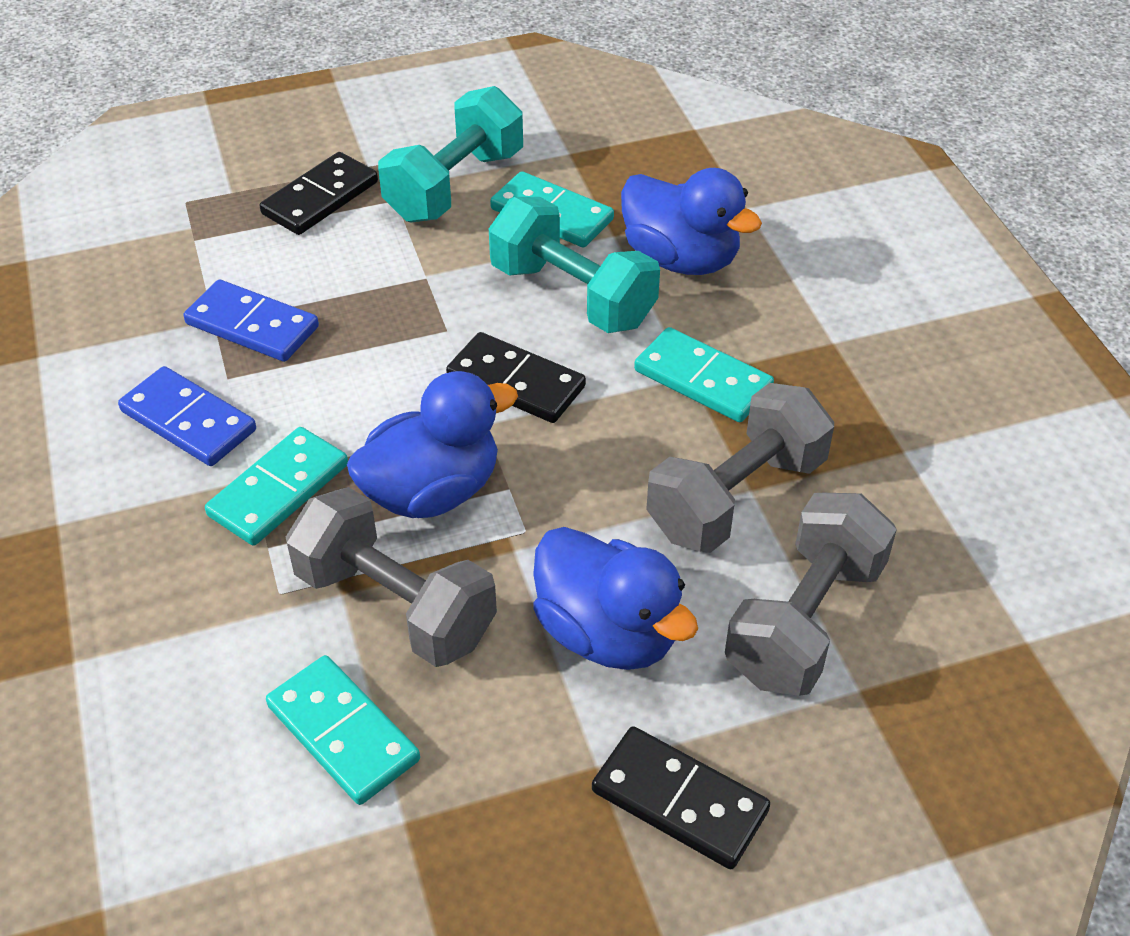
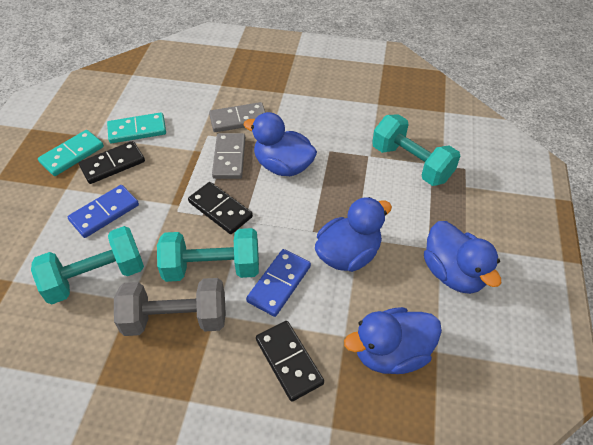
blue duck: [347,371,518,518] [533,527,698,670] [621,168,762,275] = 3 -> [243,112,317,176] [315,197,392,272] [344,307,442,374] [424,221,501,294] = 4
grey domino: none = 0 -> [209,102,265,132] [212,133,245,179] = 2
grey dumbbell: [286,487,497,667] [646,383,834,553] [725,493,897,696] = 3 -> [114,278,226,336] = 1
turquoise domino: [205,427,348,546] [266,655,420,805] [490,171,614,248] [634,327,774,422] = 4 -> [38,130,104,176] [107,112,166,143] = 2
turquoise dumbbell: [378,86,523,222] [489,197,660,333] = 2 -> [31,226,144,304] [157,228,259,282] [372,114,460,186] = 3

